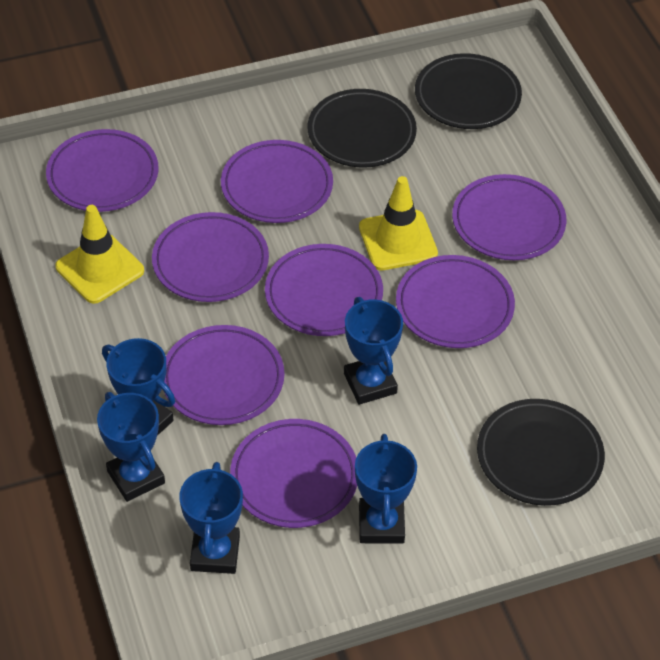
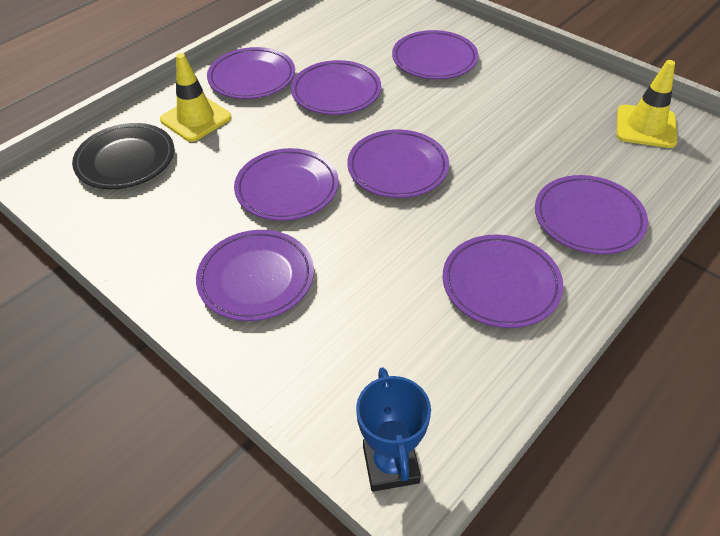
black plate: [307,89,417,167] [415,53,522,129] [477,399,605,506] = 3 -> [72,123,174,189] = 1
blue trophy: [97,392,165,502] [102,338,175,436] [179,462,243,574] [344,297,403,405] [355,434,417,544] = 5 -> [356,368,431,492] = 1

